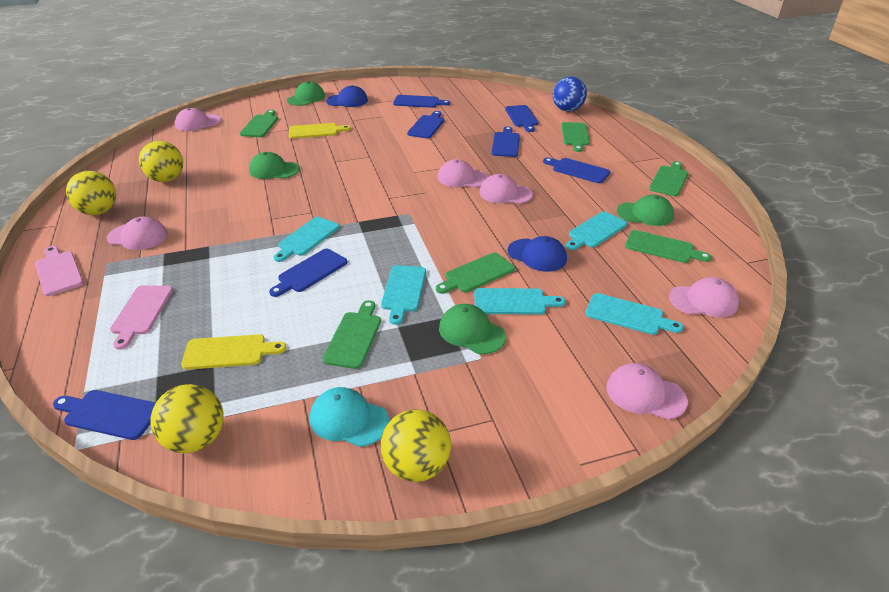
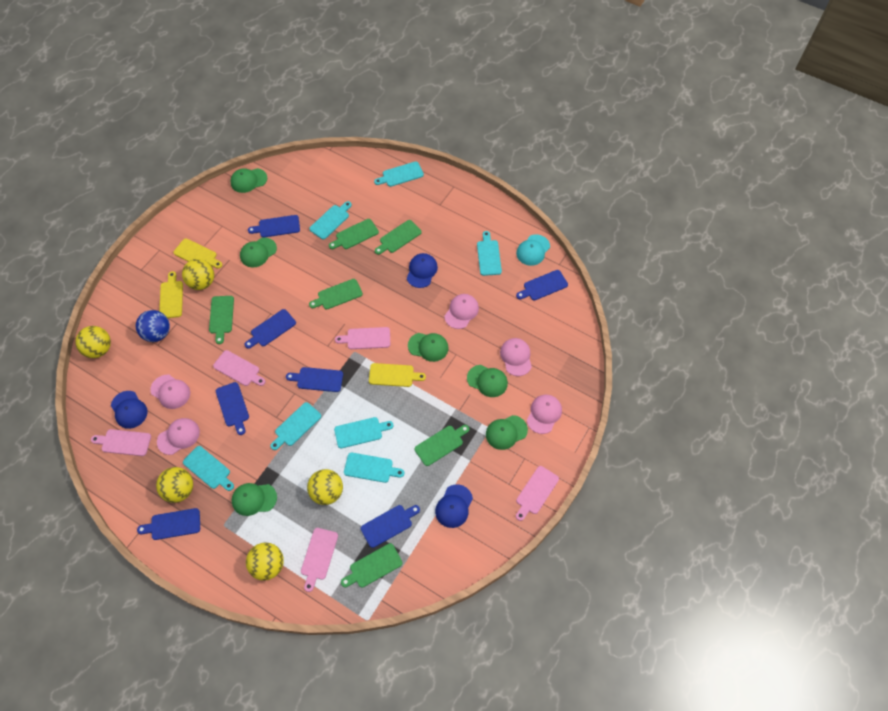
blue cap: [326,85,368,107] [508,236,567,272] = 2 -> [111,391,148,429] [407,253,438,288] [435,484,473,528] = 3
green cap: [249,152,300,179] [287,81,325,106] [439,304,506,354] [617,195,674,226] = 4 -> [230,168,267,193] [232,483,277,516] [240,237,277,267] [408,333,449,362] [467,365,508,397] [486,415,528,450] = 6
pink cap: [107,217,167,250] [175,108,221,131] [438,159,488,188] [479,174,533,204] [606,363,688,419] [669,277,739,317] = 6 -> [150,375,190,409] [157,418,200,455] [444,294,479,329] [500,338,532,376] [527,395,562,434] = 5
pink cutting board: [35,246,84,296] [110,285,173,350] = 2 -> [91,429,151,456] [213,350,265,386] [301,528,338,592] [335,327,390,349] [516,466,559,521] = 5
turquoise cutting board: [274,217,339,262] [381,265,426,325] [474,288,565,315] [566,211,627,250] [586,293,683,335] = 5 -> [183,446,234,491] [270,402,321,450] [309,201,352,240] [334,417,393,448] [344,453,404,483] [374,161,424,187] [477,231,502,276] = 7
yellow ball: [66,171,116,215] [139,141,183,182] [151,384,224,453] [381,409,451,482] = 4 -> [75,326,111,358] [156,467,193,503] [182,259,214,290] [246,542,284,581] [307,469,343,505] = 5
yellow cutting board: [181,334,286,370] [289,123,351,139] = 2 -> [159,271,183,318] [173,239,222,269] [369,363,426,387] = 3

